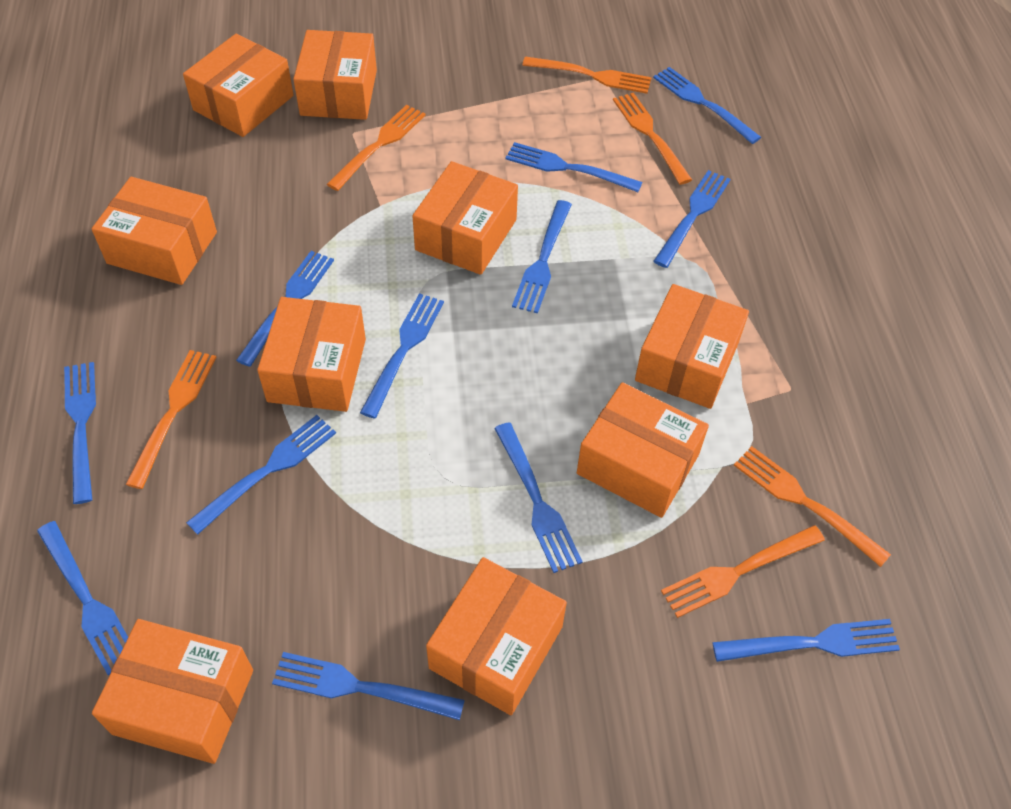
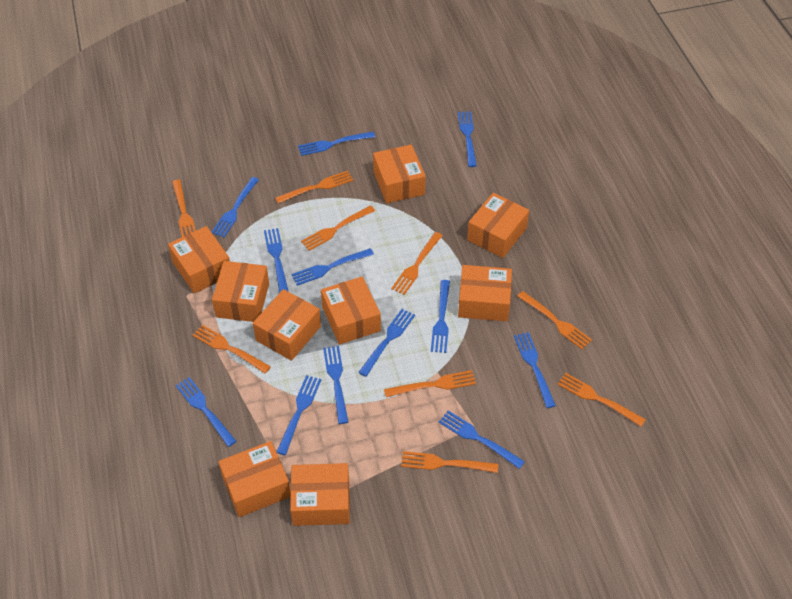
orange fork: [125,350,216,489] [327,105,425,191] [522,56,652,94] [613,93,692,185] [661,525,825,618] [734,446,891,567] = 6 -> [172,180,196,237] [192,325,271,373] [275,171,353,204] [301,205,375,251] [384,370,476,397] [391,232,443,295] [401,451,498,473] [517,291,592,349] [557,373,646,426] = 9

